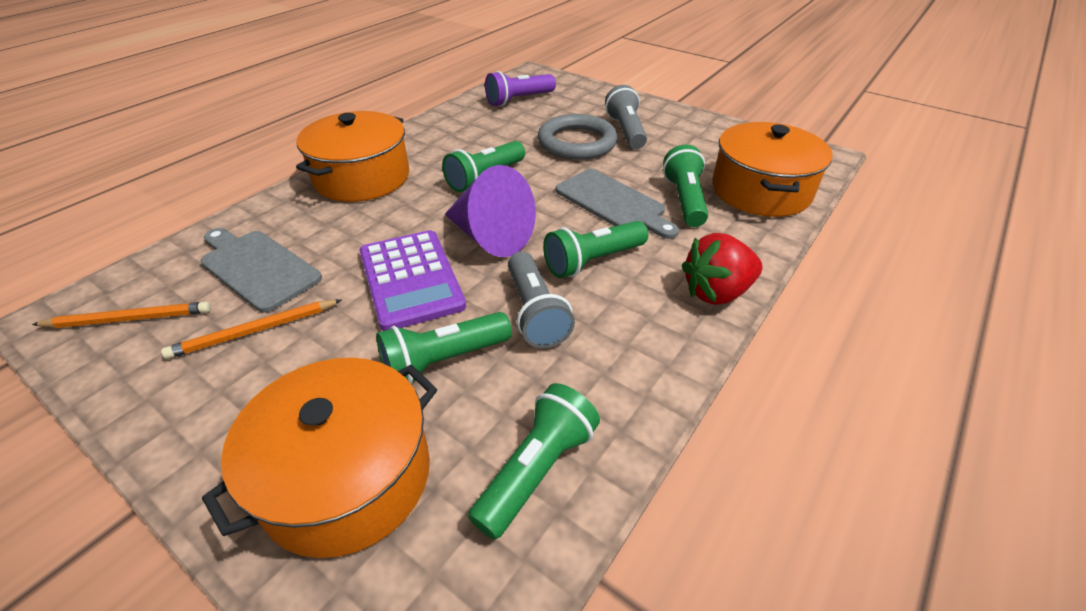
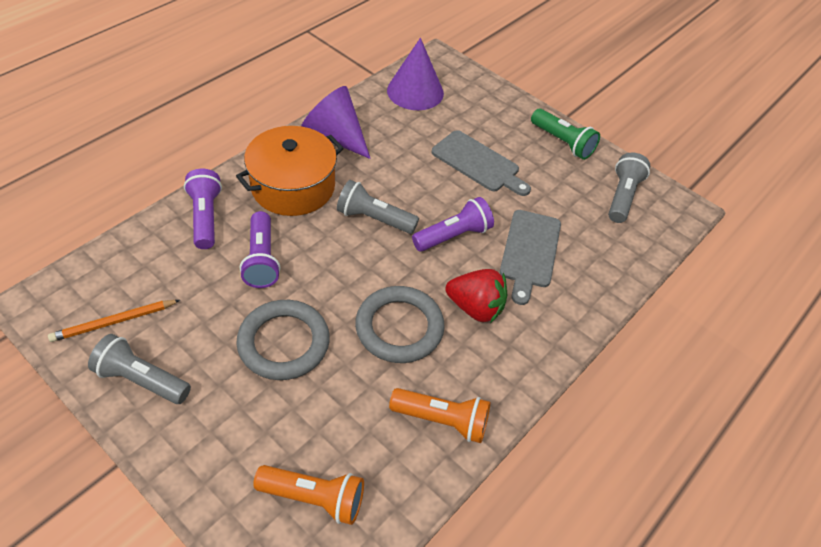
green flashlight: [376,312,512,384] [442,141,525,192] [468,383,600,540] [543,221,648,278] [663,145,708,227] = 5 -> [531,109,600,160] = 1
grey flashlight: [508,251,575,348] [605,85,647,149] = 2 -> [88,334,191,404] [337,180,419,234] [608,153,650,223] = 3
grey ring: [538,114,618,160] = 1 -> [236,300,330,380] [355,286,445,363] = 2
orange flashlight: none = 0 -> [253,465,364,525] [389,388,491,443] = 2
orange pencil: [32,302,211,328] [161,300,342,359] = 2 -> [48,300,180,342] = 1
orange pot: [202,358,437,558] [296,111,409,202] [712,122,833,217] = 3 -> [236,126,344,216] = 1
purple calculator: [360,230,466,331] = 1 -> none = 0
purple cone: [445,165,536,257] = 1 -> [301,86,371,159] [387,38,444,110] = 2
purple flashlight: [485,71,556,106] = 1 -> [184,169,222,249] [240,211,280,288] [412,197,494,252] = 3

